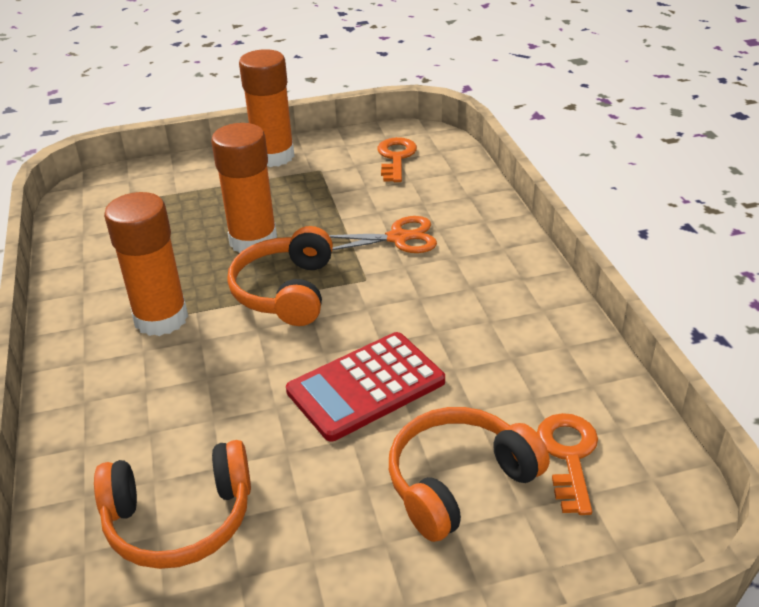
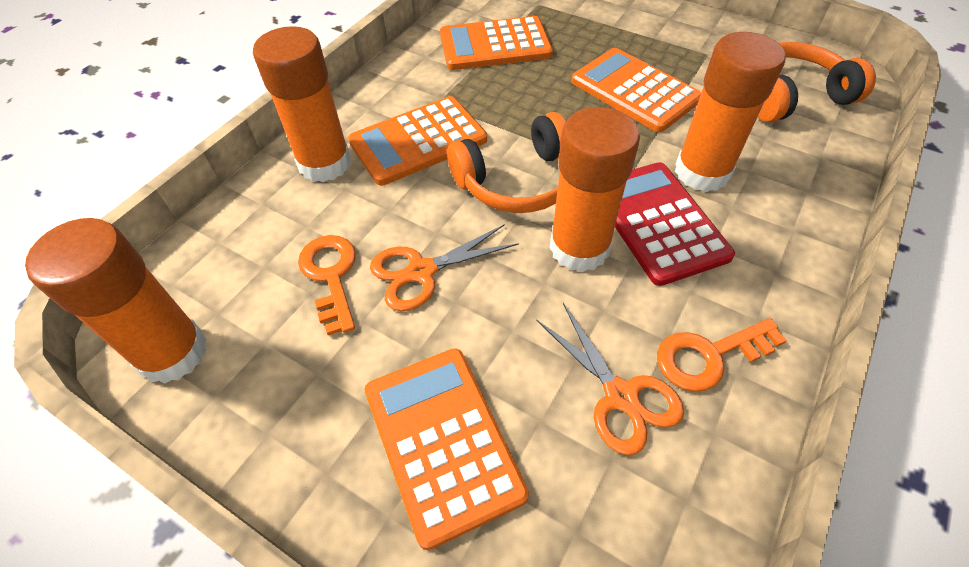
orange calculator: none = 0 -> [348,96,487,186] [364,348,529,550] [440,16,553,70] [571,48,701,132] = 4
orange glue stick: [104,192,188,336] [211,123,277,253] [239,49,295,167] = 3 -> [25,218,207,384] [253,26,351,182] [549,107,640,272] [675,32,785,192] = 4
orange headphones: [94,440,251,569] [227,226,333,326] [389,407,550,542] = 3 -> [447,112,566,213] [758,42,876,122] = 2
orange scissors: [329,216,437,253] = 1 -> [370,224,519,311] [536,303,684,455] = 2

